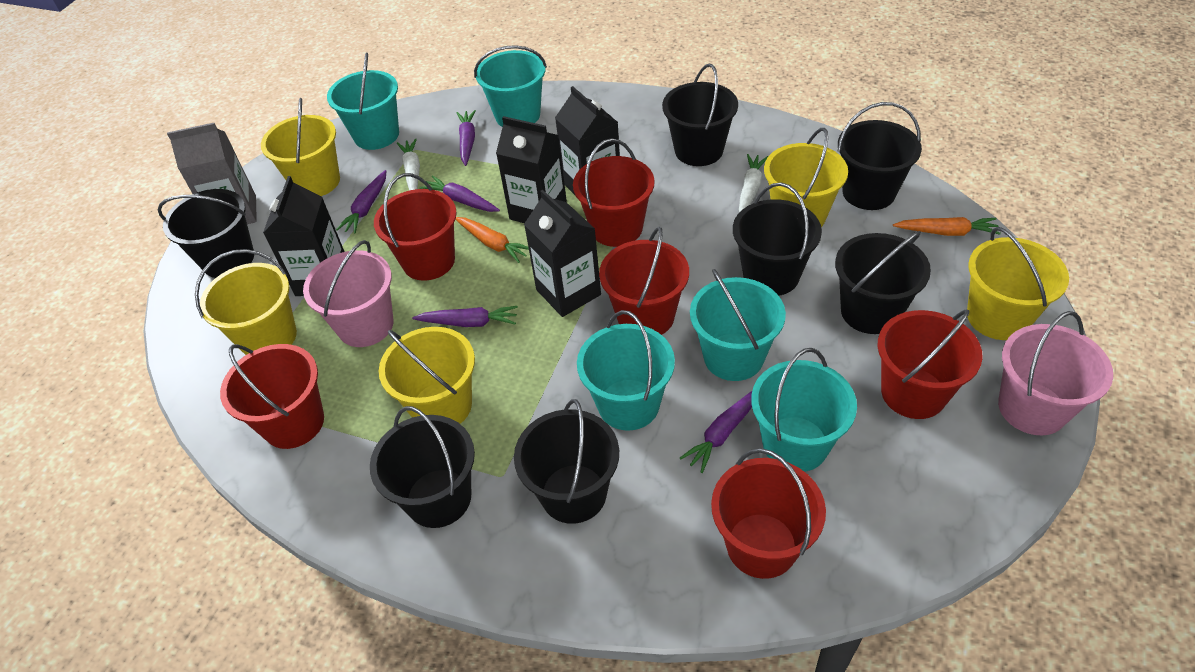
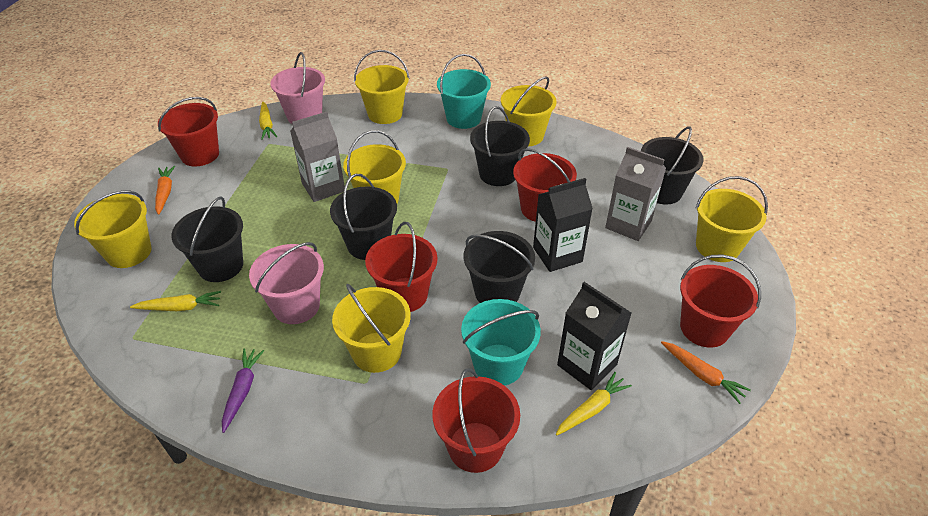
black bucket: [158,189,254,278] [370,406,475,528] [514,399,619,524] [662,64,738,166] [733,183,822,296] [835,231,931,334] [837,102,922,210] = 7 -> [171,196,243,282] [330,174,397,260] [464,231,535,303] [470,106,530,186] [641,126,704,205] = 5
black carton: [263,176,345,296] [496,116,567,223] [524,190,601,317] [555,86,620,195] = 4 -> [533,178,593,272] [557,282,631,390] = 2
grey carton: [167,123,257,224] = 1 -> [290,112,345,202] [605,147,666,241] = 2
purple carrot: [336,170,386,233] [412,306,518,327] [420,175,500,212] [457,110,476,166] [680,391,752,473] = 5 -> [222,349,264,433] = 1
red bucket: [220,344,324,449] [374,173,457,281] [573,138,654,247] [599,227,689,335] [711,448,826,579] [877,309,983,419] = 6 -> [158,97,219,166] [365,222,438,312] [432,368,520,473] [513,148,577,222] [680,255,761,348] = 5
turquoise bucket: [327,53,399,150] [474,45,547,127] [577,310,675,431] [690,269,786,381] [751,348,857,472] = 5 -> [437,54,491,129] [461,299,541,386] = 2
white carrot: [397,139,420,190] [739,154,768,212] = 2 -> none = 0
yellow bucket: [195,249,297,355] [261,98,340,196] [379,327,475,424] [764,128,848,227] [967,227,1069,340] = 5 -> [74,190,151,268] [332,284,411,373] [343,130,406,203] [354,50,410,124] [501,76,557,146] [695,176,768,262] = 6
yellow carrot: none = 0 -> [130,291,221,311] [259,101,277,140] [555,372,632,436] = 3

